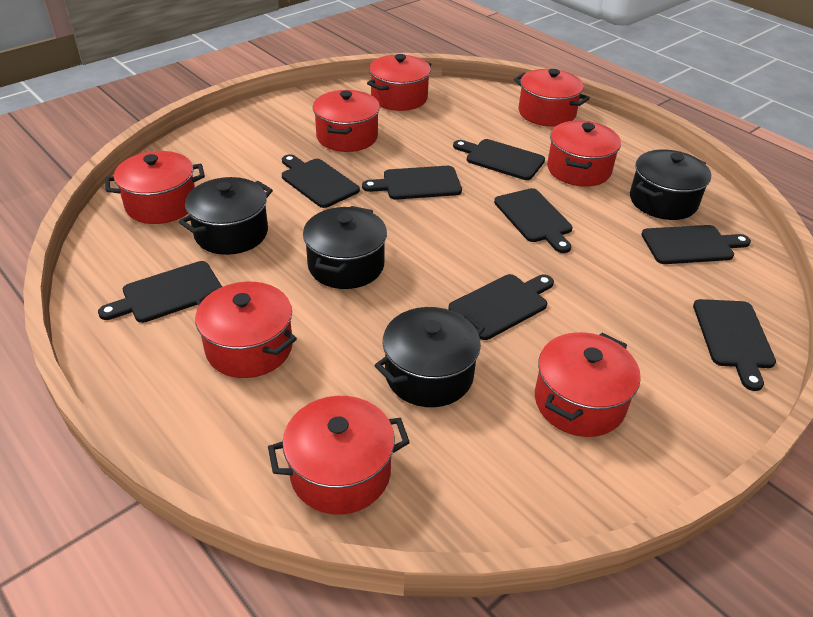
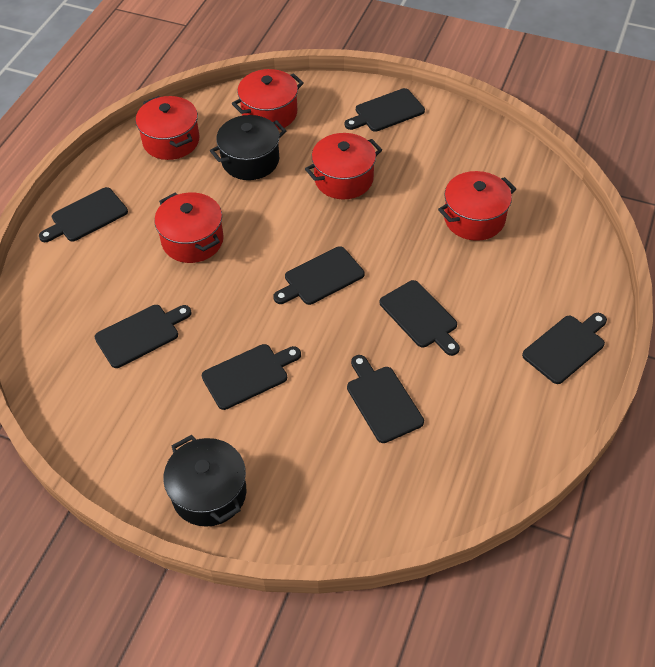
black pot: [178,177,273,255] [303,206,387,289] [374,307,485,407] [630,150,711,220] = 4 -> [163,435,247,527] [210,115,286,180] = 2
red pot: [105,151,205,224] [195,282,297,378] [268,396,410,515] [313,90,380,152] [367,54,431,111] [514,69,590,127] [535,332,641,437] [547,121,621,187] = 8 -> [136,96,199,160] [154,192,224,263] [232,69,304,130] [305,133,382,199] [438,171,516,241] = 5

